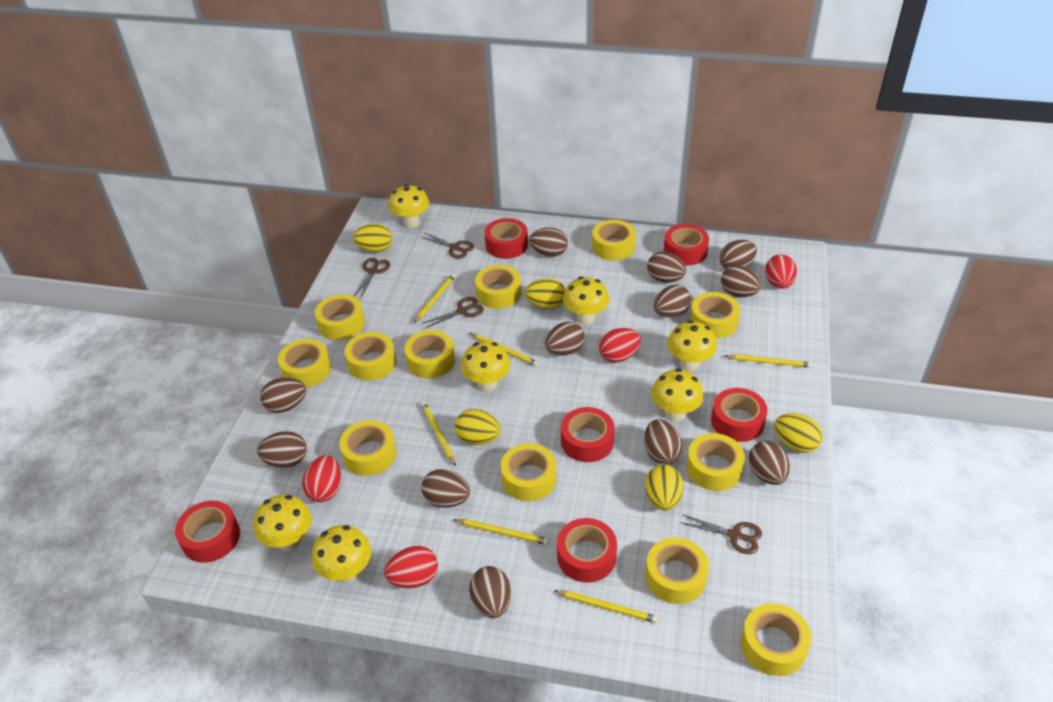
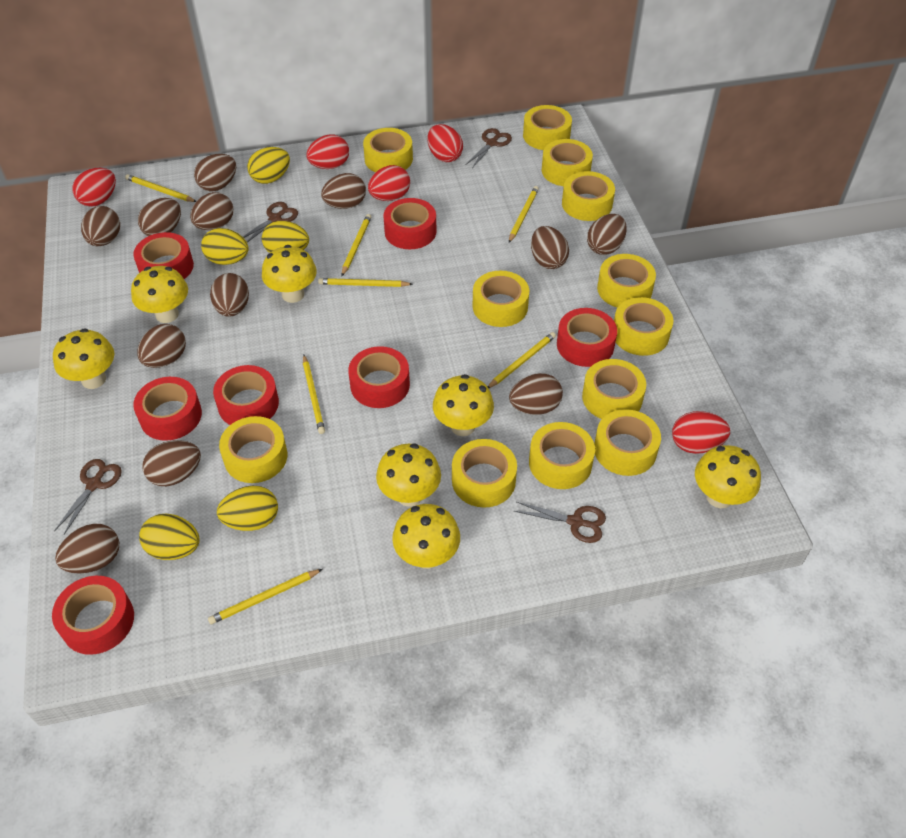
red egg: [302,455,341,502] [384,546,438,588] [599,328,641,363] [765,254,797,289] = 4 -> [72,168,116,207] [306,135,349,169] [368,165,410,201] [428,124,463,162] [672,411,730,454] = 5
red tape: [175,501,240,563] [485,218,528,259] [557,518,617,583] [561,407,615,462] [663,224,709,265] [711,388,767,442] = 6 -> [52,576,134,655] [133,232,194,279] [133,377,202,441] [213,365,279,425] [348,346,410,408] [383,198,436,249] [557,308,617,367] = 7
yellow pencil: [414,274,455,323] [421,401,456,466] [453,519,549,545] [470,333,538,366] [554,590,658,623] [725,354,812,368] = 6 -> [125,174,196,202] [208,569,322,624] [303,355,325,434] [318,278,412,287] [342,214,371,276] [488,332,556,388] [509,186,539,243] = 7

